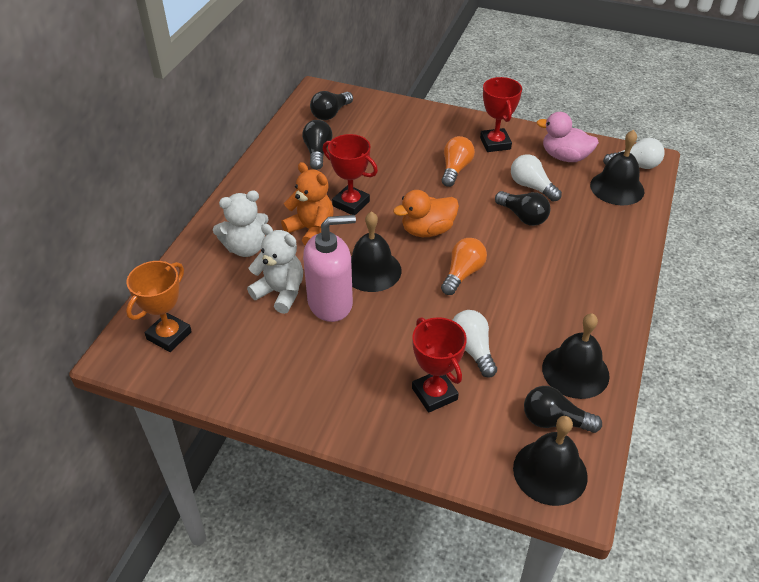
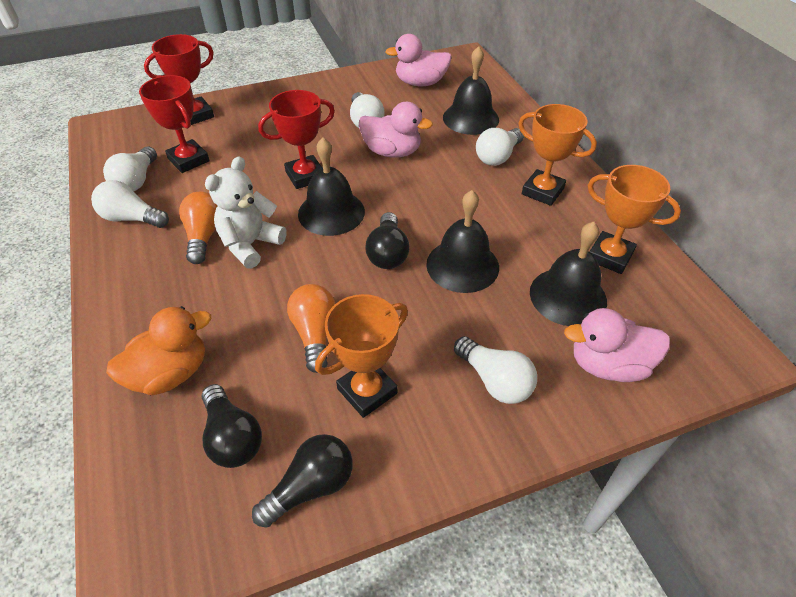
black light bulb: [302,120,332,170] [310,91,353,120] [495,191,550,226] [524,386,602,433] = 4 -> [201,384,262,468] [252,434,353,528] [366,212,409,269] = 3
orange teddy bear: [281,162,334,245] = 1 -> none = 0
orange trophy: [126,261,192,352] = 1 -> [315,294,408,418] [518,104,597,206] [588,165,681,274] = 3
pink duck: [537,112,599,162] = 1 -> [359,102,433,158] [385,34,452,86] [564,308,670,382] = 3
pink soap dispenser: [303,215,356,322] = 1 -> none = 0
white light bulb: [452,310,497,378] [511,154,562,202] [603,138,665,169] = 3 -> [91,180,169,228] [103,147,157,191] [350,92,384,128] [454,336,537,404] [476,128,524,166] = 5
white teddy bear: [213,190,269,257] [247,224,303,314] = 2 -> [205,156,286,269] = 1

